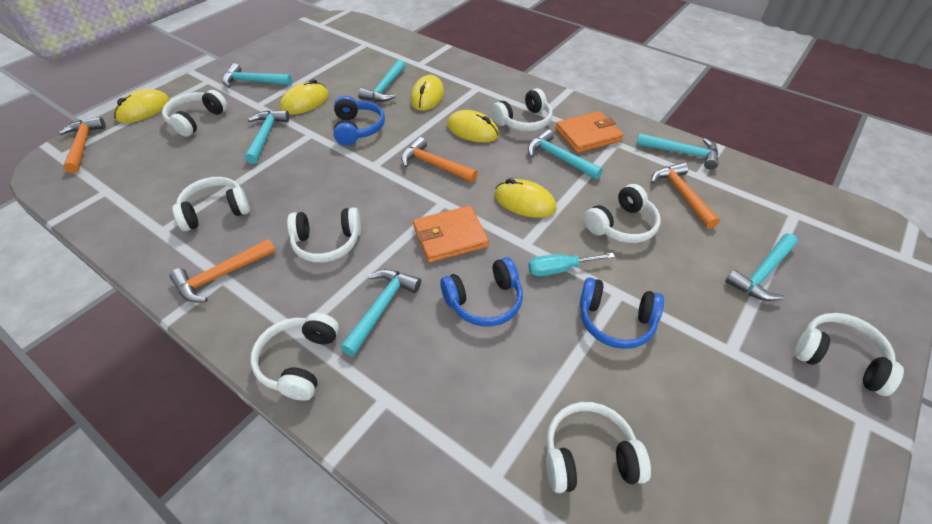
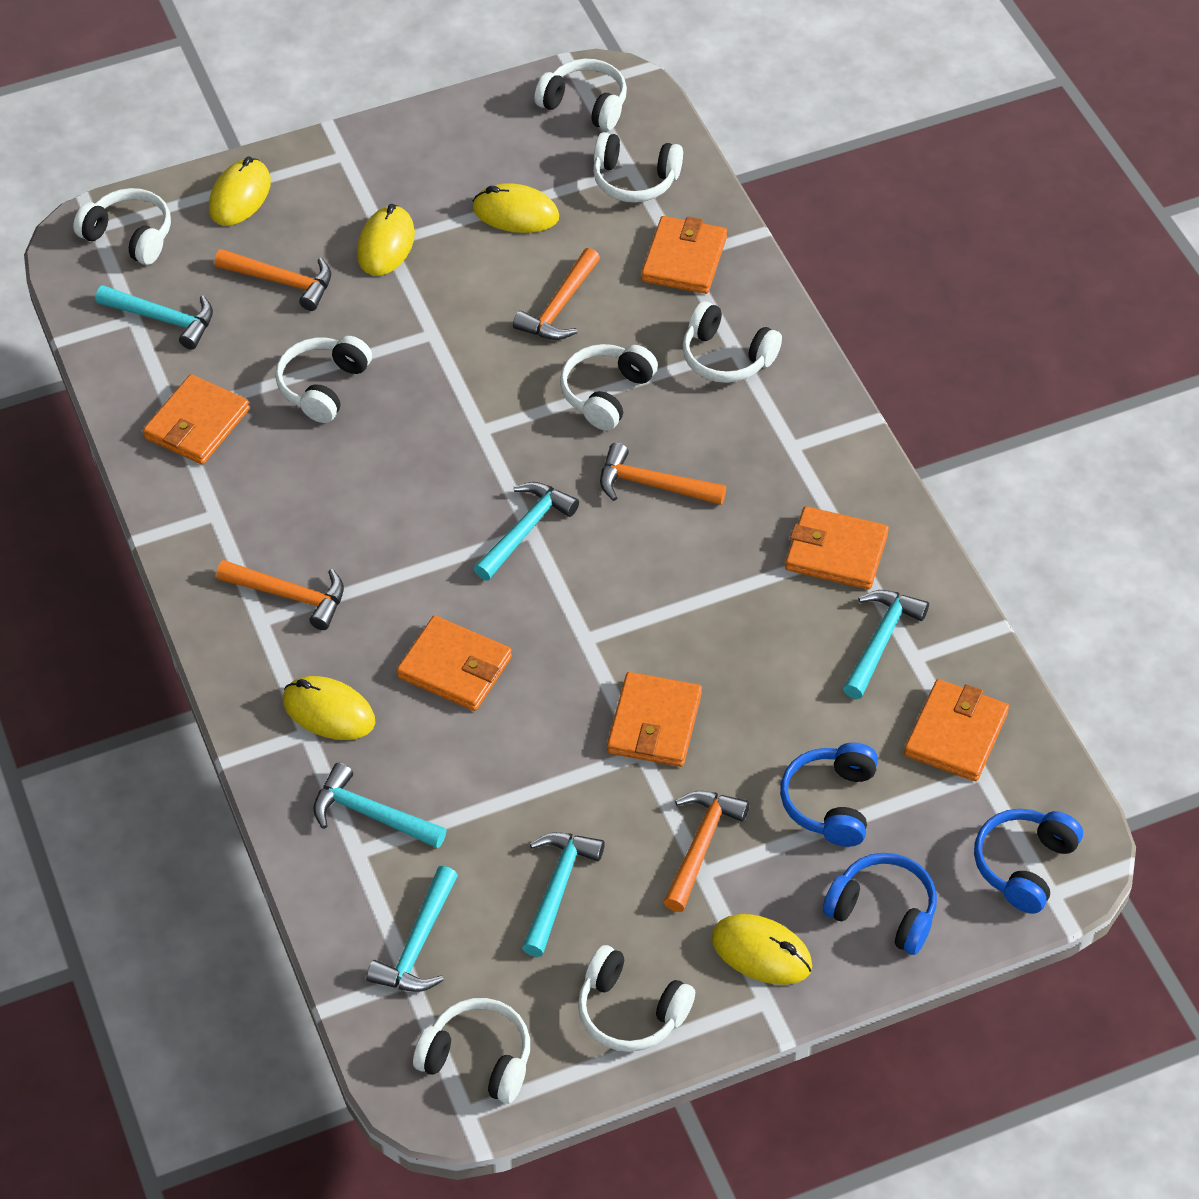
orange hammer: [59,117,106,173] [169,239,276,303] [401,137,478,182] [651,162,720,229] = 4 -> [214,249,331,311] [216,560,344,630] [513,248,600,340] [600,443,726,505] [664,791,749,912] = 5
orange wallet: [413,206,489,263] [556,111,623,153] = 2 -> [143,374,250,464] [397,616,512,711] [607,672,702,767] [641,216,727,294] [785,506,889,589] [904,679,1009,781] = 6
turquoise hammer: [223,63,292,88] [244,110,289,164] [340,269,421,356] [358,60,405,102] [528,129,603,180] [636,133,718,170] [725,234,798,301] = 7 -> [96,285,213,350] [313,763,446,849] [366,866,458,992] [474,482,579,581] [522,832,605,957] [843,590,929,699] = 6
turquoise screwdriver: [528,253,615,276] = 1 -> none = 0

